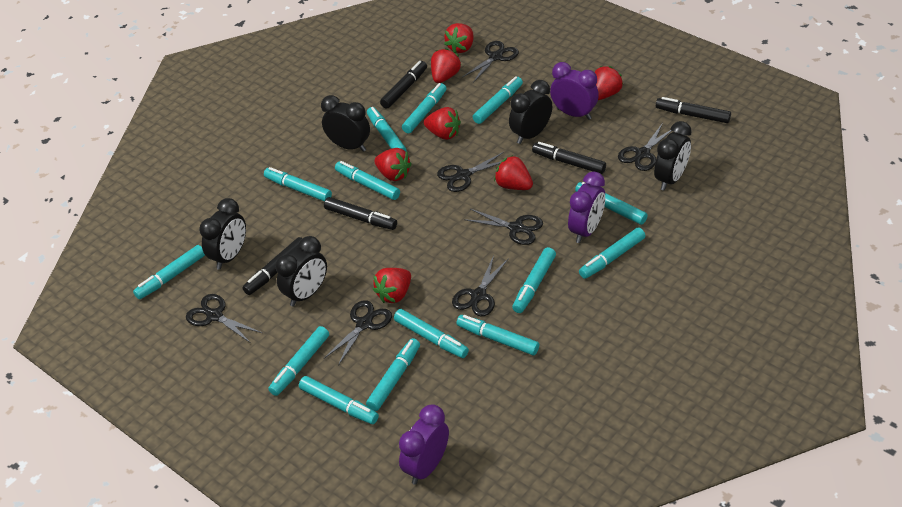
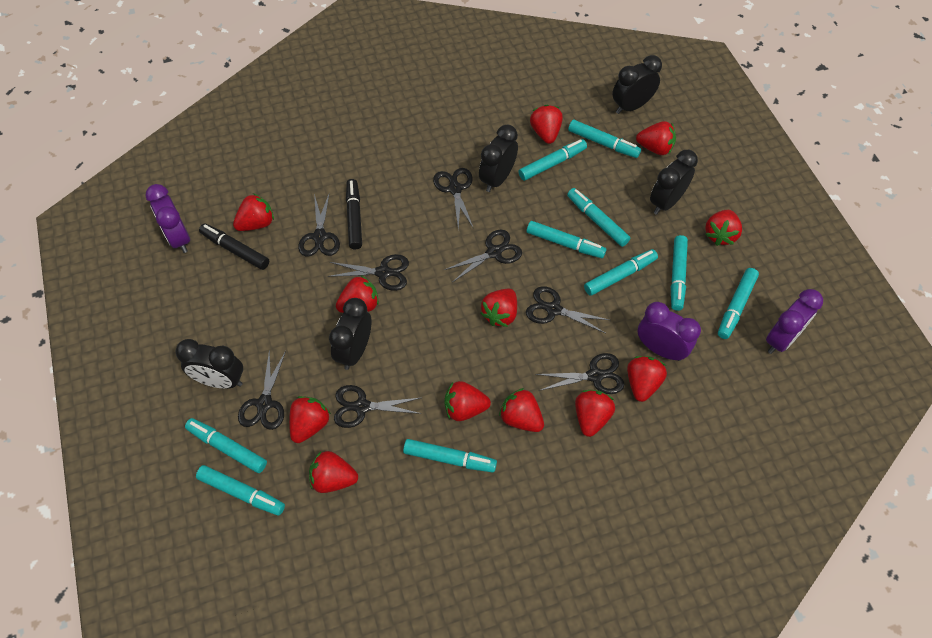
black marker: [242,237,303,295] [324,197,397,230] [380,61,427,109] [532,142,606,174] [656,97,731,123] = 5 -> [199,223,269,270] [346,179,362,249] = 2
black scissors: [186,294,262,343] [324,300,392,366] [437,152,504,192] [452,255,509,316] [462,41,519,83] [464,209,543,245] [618,123,672,171] = 7 -> [238,350,286,430] [298,192,340,257] [327,254,409,291] [334,385,422,428] [433,168,474,230] [444,230,522,282] [526,286,609,333] [536,353,625,394] = 8
red strawberry: [373,268,411,303] [375,148,412,181] [424,107,461,140] [431,48,461,83] [444,23,474,53] [494,155,533,190] [595,66,623,100] = 7 -> [233,193,274,231] [289,396,331,443] [309,451,358,493] [336,275,379,313] [444,381,491,421] [480,289,517,327] [499,388,544,432] [530,105,563,144] [575,390,615,437] [627,356,667,402] [636,121,676,155] [705,210,742,246] = 12
turquoise marker: [133,245,205,299] [264,167,332,202] [268,326,329,396] [299,376,379,424] [335,161,400,200] [366,338,420,411] [367,107,407,152] [394,309,469,358] [402,83,447,133] [457,315,539,356] [473,76,523,124] [512,247,556,313] [575,182,648,225] [579,228,645,279] = 14 -> [185,418,267,473] [196,465,285,516] [403,439,497,472] [519,139,587,181] [527,221,606,258] [567,188,630,247] [568,120,641,158] [584,249,658,296] [671,235,688,311] [718,268,759,339] = 10

